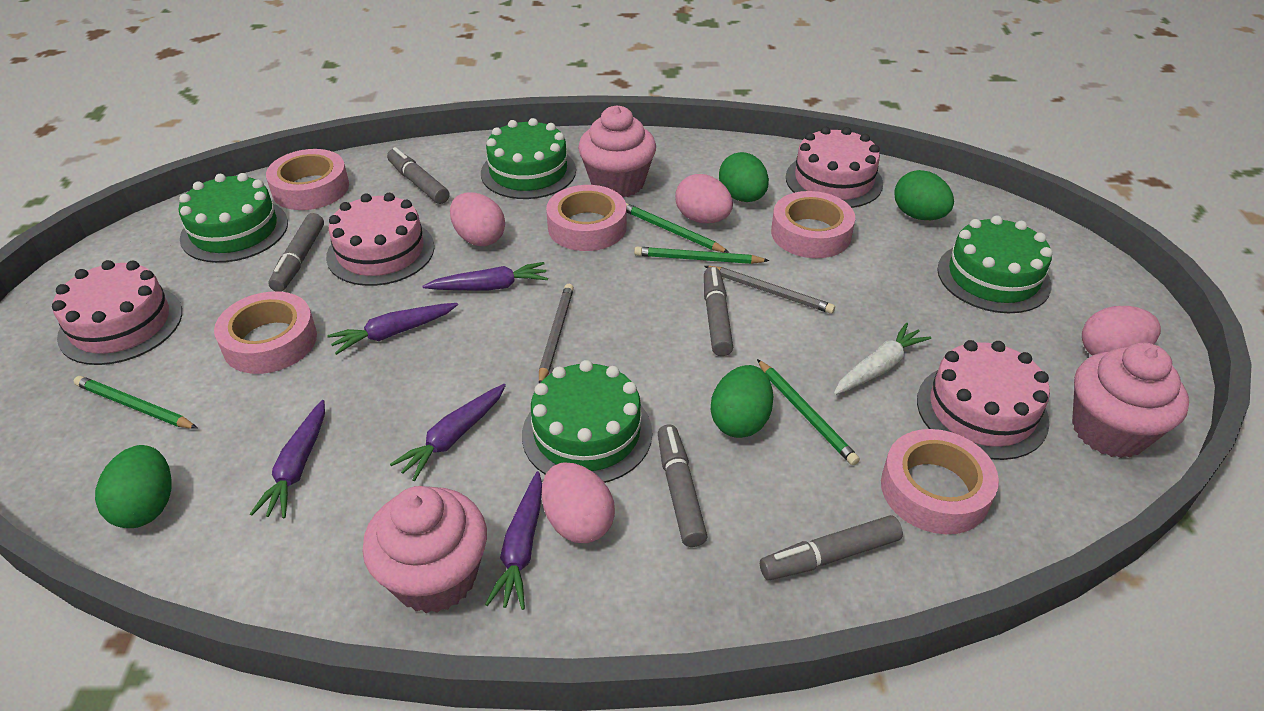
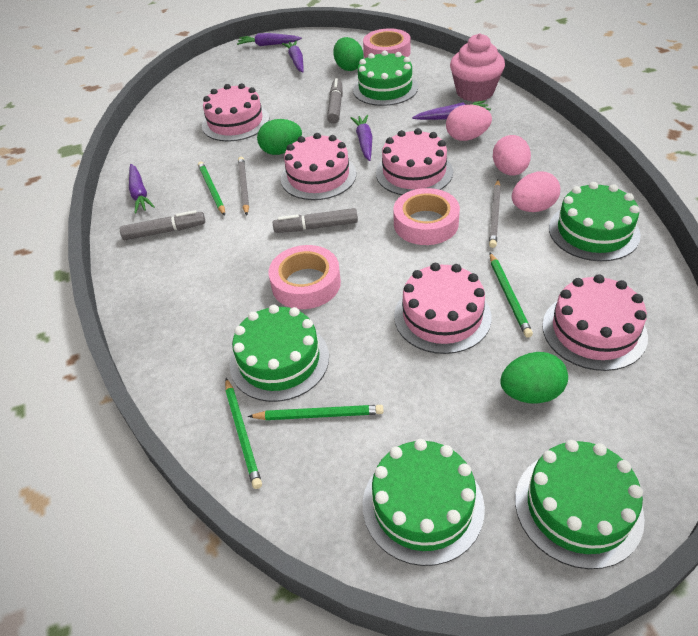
green cake: [179,173,288,263] [481,118,576,199] [522,360,652,483] [937,215,1053,313] = 4 -> [230,305,329,402] [353,50,418,106] [363,439,485,566] [515,440,645,569] [549,182,641,261] = 5
green egg: [95,445,172,528] [711,365,773,438] [719,152,769,202] [894,170,954,220] = 4 -> [257,119,302,155] [333,37,364,71] [500,352,568,403] = 3
grey marker: [268,213,324,292] [387,147,450,204] [658,425,708,547] [704,267,733,356] [760,515,903,580] = 5 -> [120,210,205,240] [273,208,358,233] [327,78,343,124] = 3
pink cake: [52,260,182,365] [326,193,434,286] [786,127,883,208] [917,340,1050,460] = 4 -> [202,83,269,141] [281,133,356,200] [376,128,453,195] [394,263,492,354] [542,274,648,371] = 5
pink cupcake: [362,486,487,613] [578,106,656,197] [1072,343,1189,458] = 3 -> [450,33,505,102] = 1
pink egg: [450,193,505,246] [542,462,615,543] [675,174,733,223] [1082,306,1161,355] = 4 -> [446,105,492,141] [493,135,531,176] [512,171,560,212] = 3
pink tape: [214,291,317,374] [266,149,349,210] [546,185,627,251] [771,191,855,258] [881,429,999,534] = 5 -> [269,245,341,309] [363,28,411,58] [393,188,460,245] = 3
white carrot: [834,322,931,395] = 1 -> none = 0

